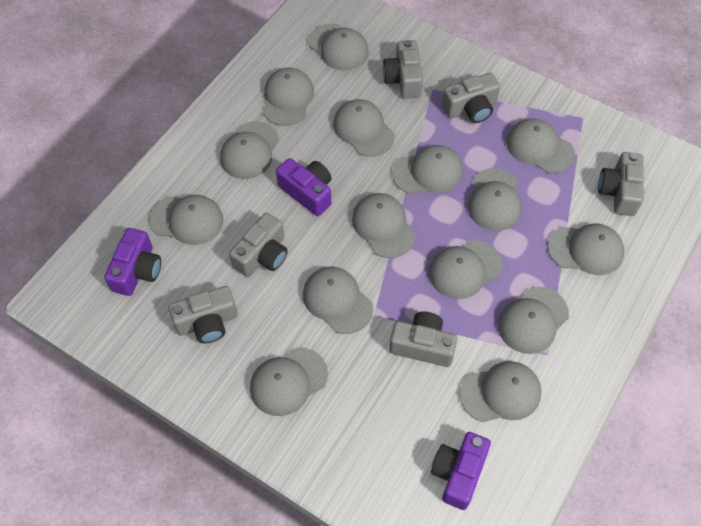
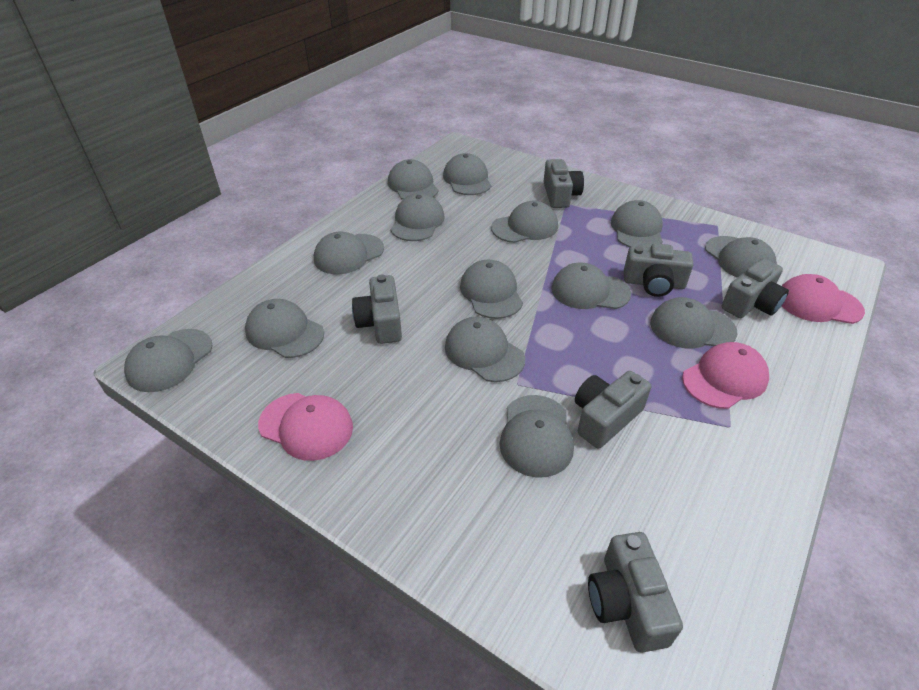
grey cap: [149,195,223,245] [220,121,279,179] [250,347,328,416] [263,68,314,126] [303,267,373,334] [308,24,369,71] [333,99,395,157] [352,193,416,258] [392,145,463,195] [429,240,502,299] [460,361,541,422] [468,168,522,231] [498,287,569,354] [506,119,575,173] [548,223,624,275] = 15 -> [124,329,212,392] [245,299,324,358] [314,232,384,274] [388,159,438,200] [390,193,445,241] [443,153,491,195] [445,317,525,382] [460,260,523,319] [491,201,558,243] [499,395,574,478] [551,263,631,309] [611,200,663,248] [650,297,738,349] [705,236,777,278] = 14
pink cap: none = 0 -> [258,393,353,461] [682,342,769,409] [782,274,865,324] = 3
purple camera: [104,228,161,296] [276,158,331,216] [431,432,491,510] = 3 -> none = 0

